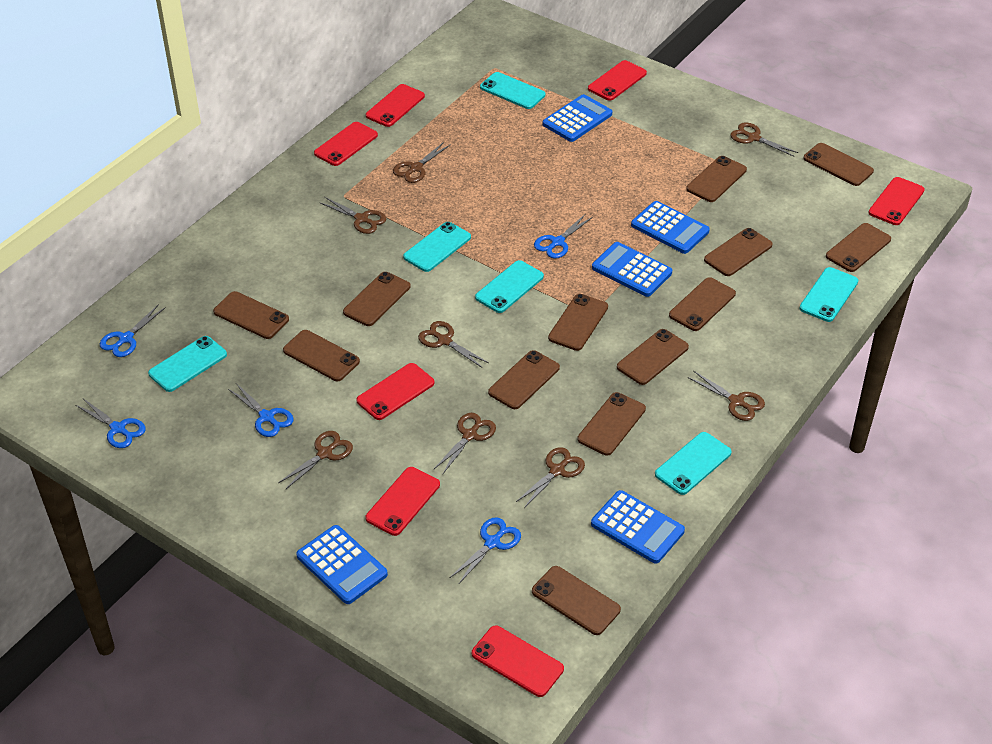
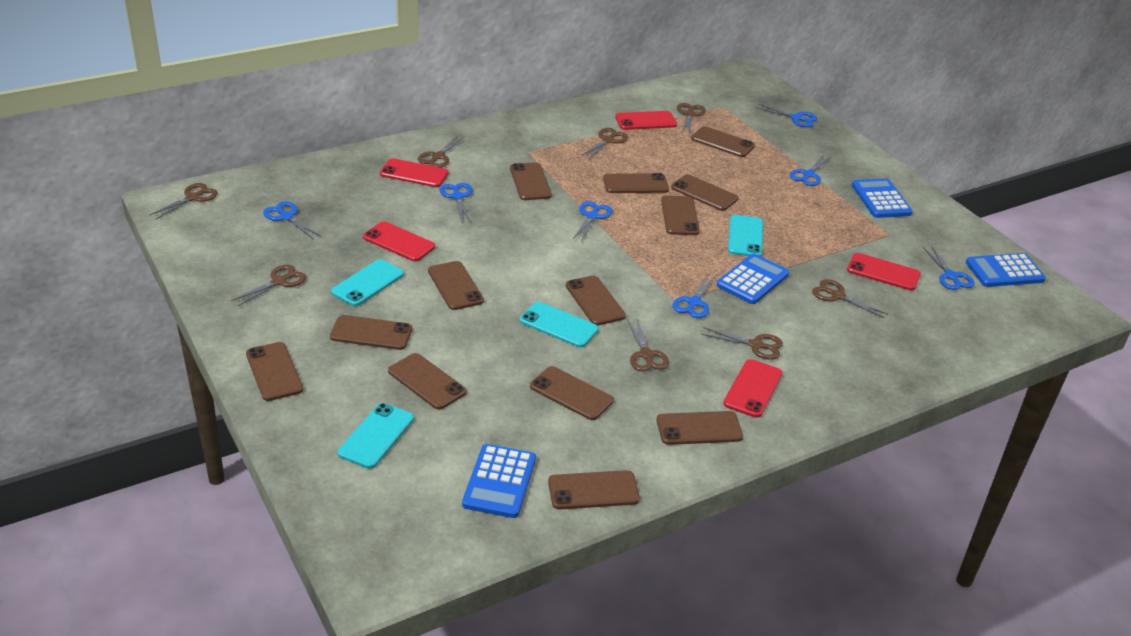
blue calculator: [296,525,388,604] [543,94,612,142] [591,490,685,564] [592,242,672,297] [631,201,710,254] = 5 -> [462,444,536,518] [717,254,789,304] [852,178,912,218] [965,253,1046,287] = 4
blue scissors: [75,399,146,448] [100,304,166,357] [228,383,294,437] [450,517,521,585] [534,215,593,259] = 5 -> [263,201,320,239] [440,183,473,223] [573,201,612,242] [672,273,716,318] [756,104,817,127] [790,156,830,186] [923,246,975,290] = 7
red phone: [314,122,378,166] [356,363,434,420] [365,467,440,536] [366,84,425,127] [472,626,564,697] [588,60,647,101] [868,177,925,225] = 7 -> [363,221,435,261] [380,158,449,187] [615,111,677,130] [723,359,783,418] [847,253,921,291] = 5
turquoise phone: [148,336,227,392] [403,222,471,272] [475,260,544,313] [480,72,545,109] [655,432,731,495] [800,267,859,322] = 6 -> [331,259,404,306] [337,403,414,469] [519,302,599,347] [728,215,763,256] = 4

